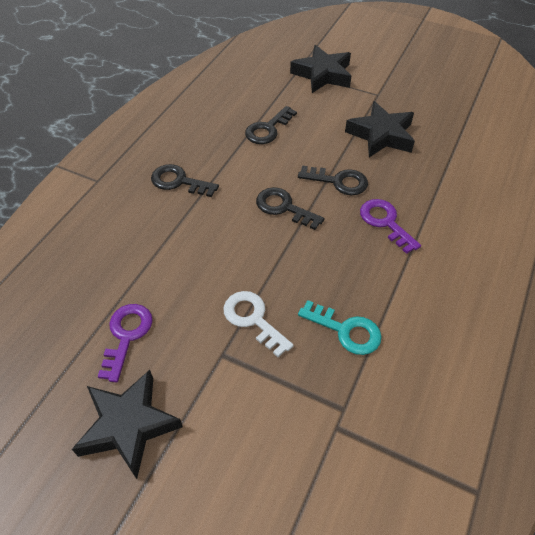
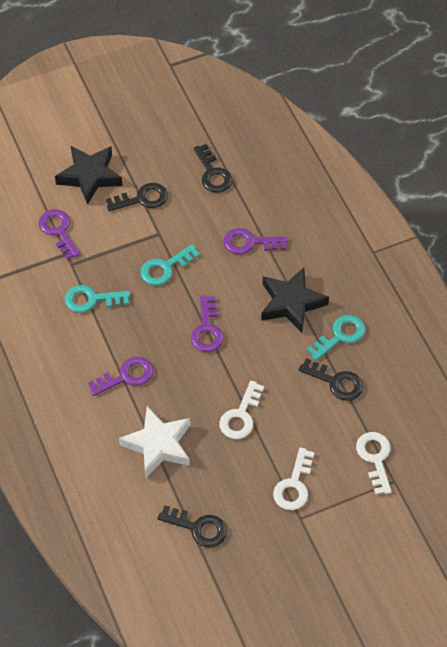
black star: [72,370,183,479] [290,45,351,93] [345,101,415,158] = 3 -> [55,146,122,205] [261,267,329,333] = 2
purple key: [98,304,153,383] [360,199,421,254] = 2 -> [39,209,80,260] [88,357,153,396] [191,295,224,352] [223,228,288,255] = 4
turquoise key: [298,300,382,355] = 1 -> [65,285,130,313] [140,244,200,286] [307,315,365,361] = 3
white key: [223,291,293,357] = 1 -> [219,381,264,439] [273,447,314,510] [356,432,392,495] = 3
white star: none = 0 -> [119,406,190,478] = 1

